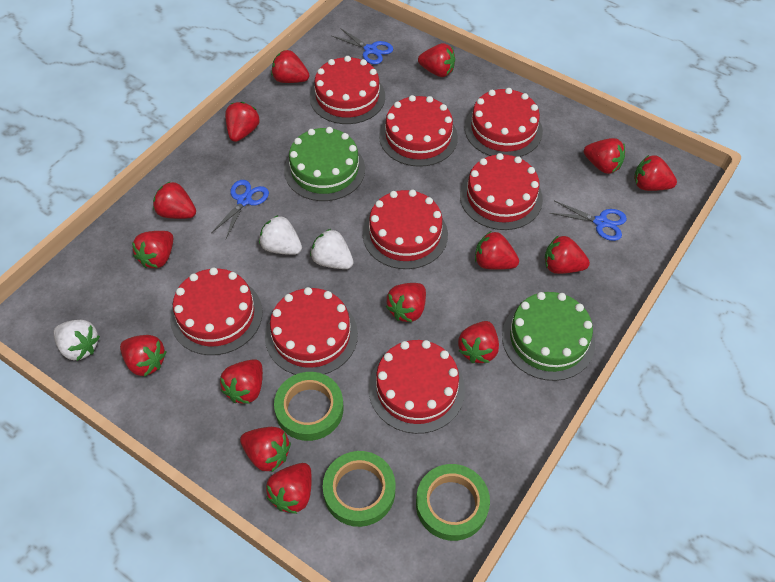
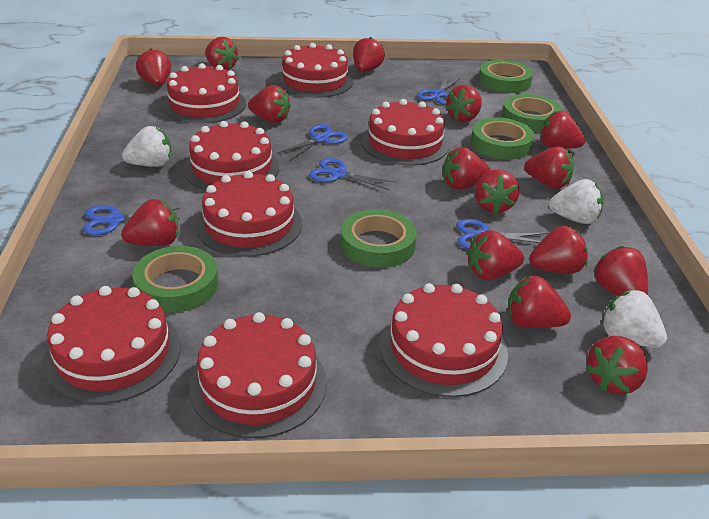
blue scissors: [211,180,269,238] [332,28,393,64] [550,201,627,241] = 3 -> [83,205,180,235] [277,124,348,161] [309,158,396,190] [417,76,461,105] [456,219,548,249] = 5
green cake: [284,127,365,201] [502,292,595,381] = 2 -> none = 0
green tape: [274,372,344,441] [323,451,396,527] [416,464,490,541] = 3 -> [132,246,219,313] [340,209,417,268] [471,117,534,160] [478,60,533,93] [502,94,562,132] = 5

